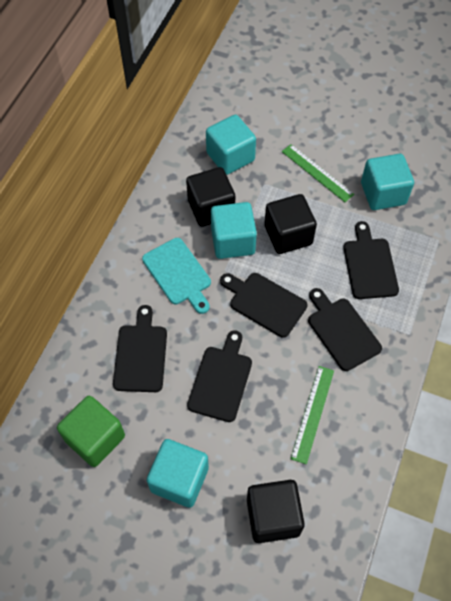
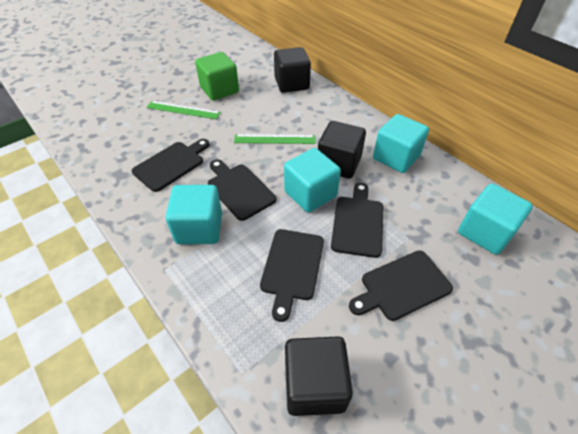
turquoise cutting board: [142,238,211,314] = 1 -> none = 0

